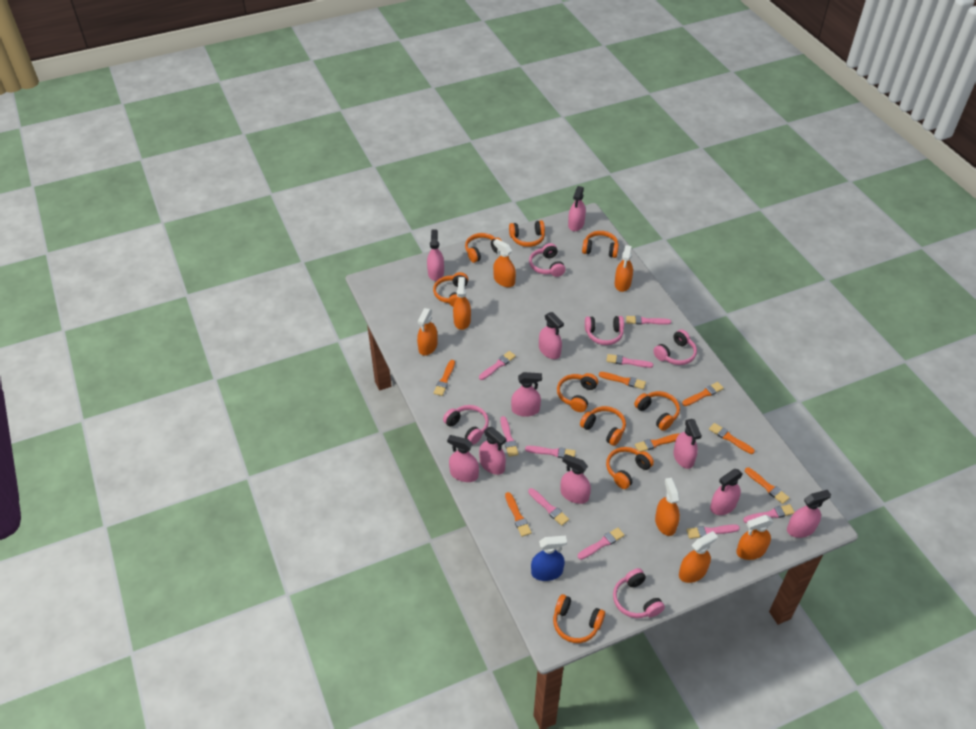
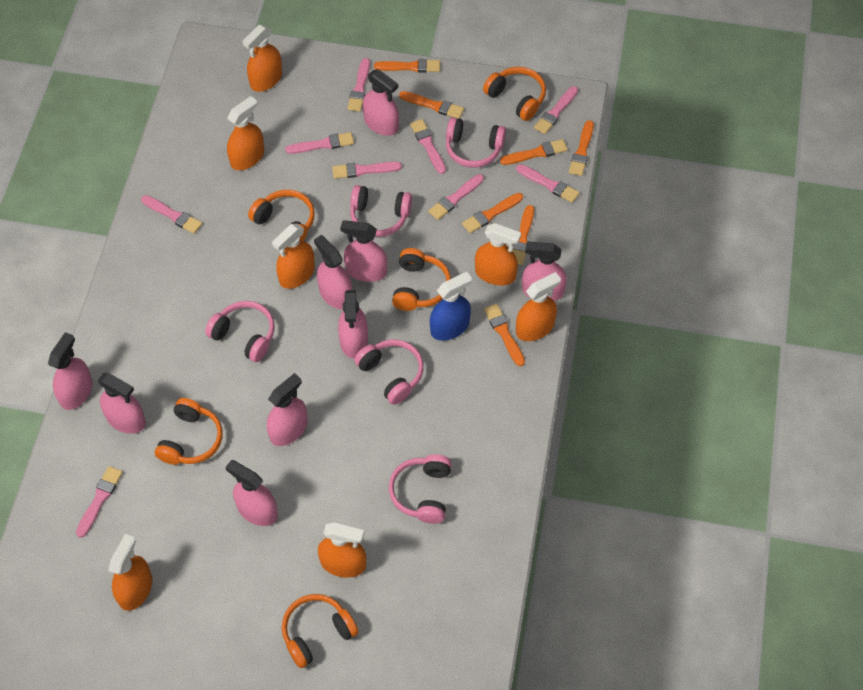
orange headphones: [433,272,468,307] [465,233,502,263] [509,220,545,247] [553,594,605,643] [557,373,598,412] [580,406,626,446] [582,231,619,258] [606,447,654,489] [634,391,680,431] = 9 -> [155,398,223,465] [248,190,315,241] [282,594,358,668] [392,248,451,311] [483,67,546,121] = 5
pink spray bottle: [427,230,444,281] [447,435,479,482] [479,427,507,475] [511,372,542,417] [539,312,564,359] [561,454,591,504] [568,186,586,231] [674,419,702,469] [710,469,743,515] [787,490,831,538] = 10 -> [48,332,92,410] [98,373,146,434] [225,460,278,526] [267,373,307,446] [314,235,352,309] [338,290,368,358] [340,220,387,282] [363,69,399,136] [522,242,567,301] = 9

